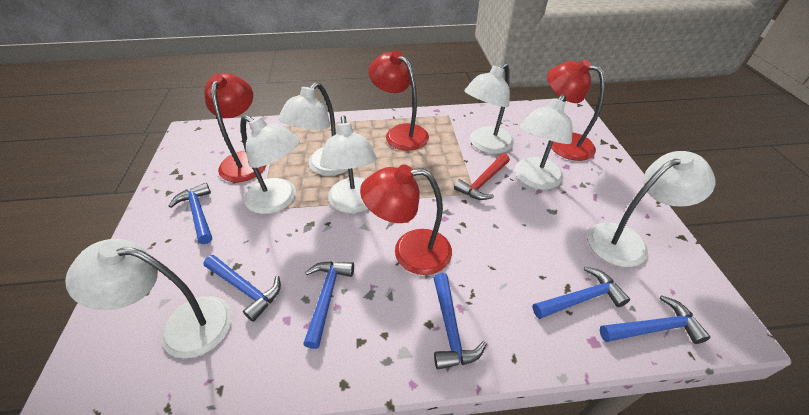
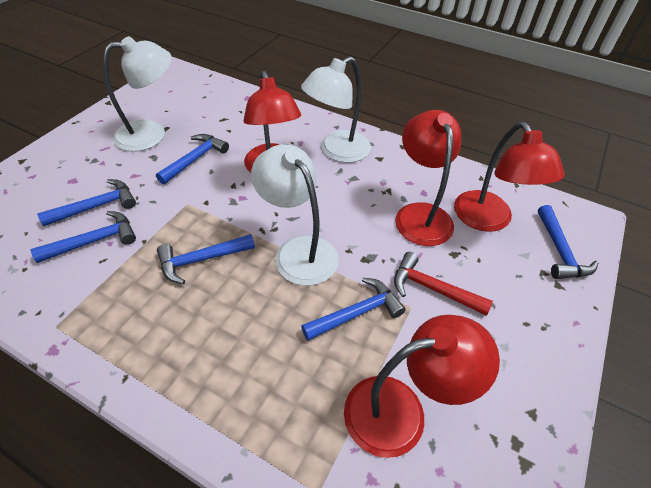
white lamp: [65,239,232,358] [240,115,300,214] [278,82,348,176] [320,116,377,213] [464,63,514,154] [515,94,572,190] [588,151,715,267] = 7 -> [103,36,172,152] [251,144,339,286] [301,56,371,163] = 3

